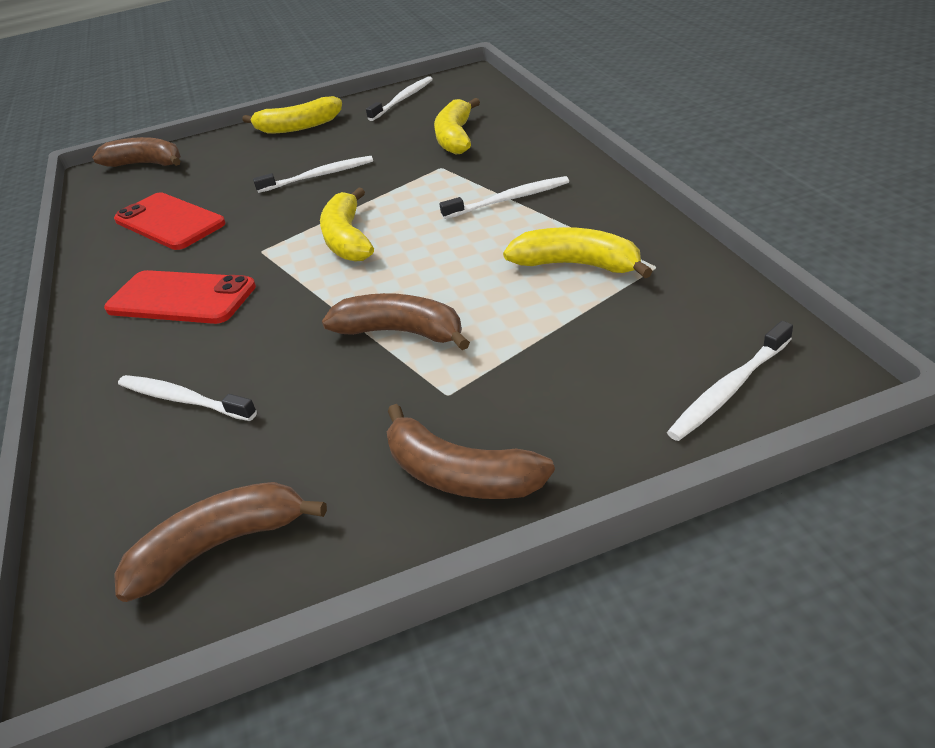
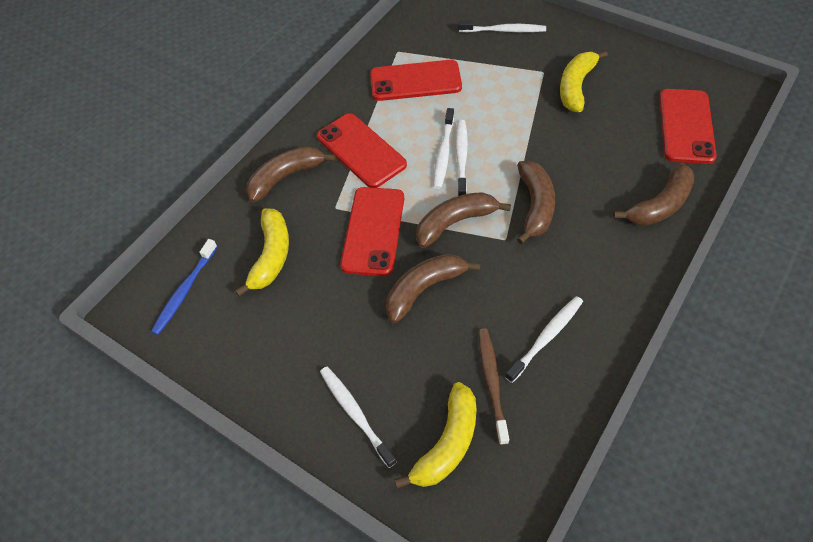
blue toothbrush: none = 0 -> [151,239,218,335] = 1
brown banana: [92,137,181,167] [114,482,327,602] [322,293,470,350] [387,404,555,499] = 4 -> [246,146,335,202] [386,254,480,323] [416,192,511,248] [517,161,555,244] [613,163,695,226] = 5
brown toothbrush: none = 0 -> [478,328,509,445] = 1
red phone: [104,270,256,324] [114,192,226,250] = 2 -> [317,113,407,188] [340,187,404,276] [370,60,462,101] [659,89,717,164] = 4
yellow banana: [242,96,342,134] [320,187,374,261] [434,98,480,154] [503,227,653,278] = 4 -> [235,208,289,297] [394,382,476,489] [560,50,608,112] = 3

